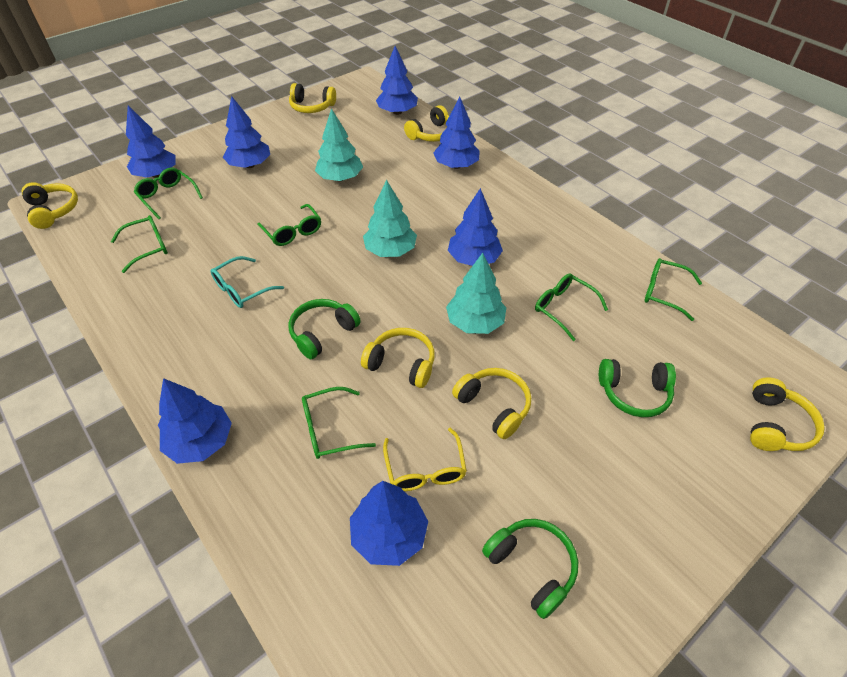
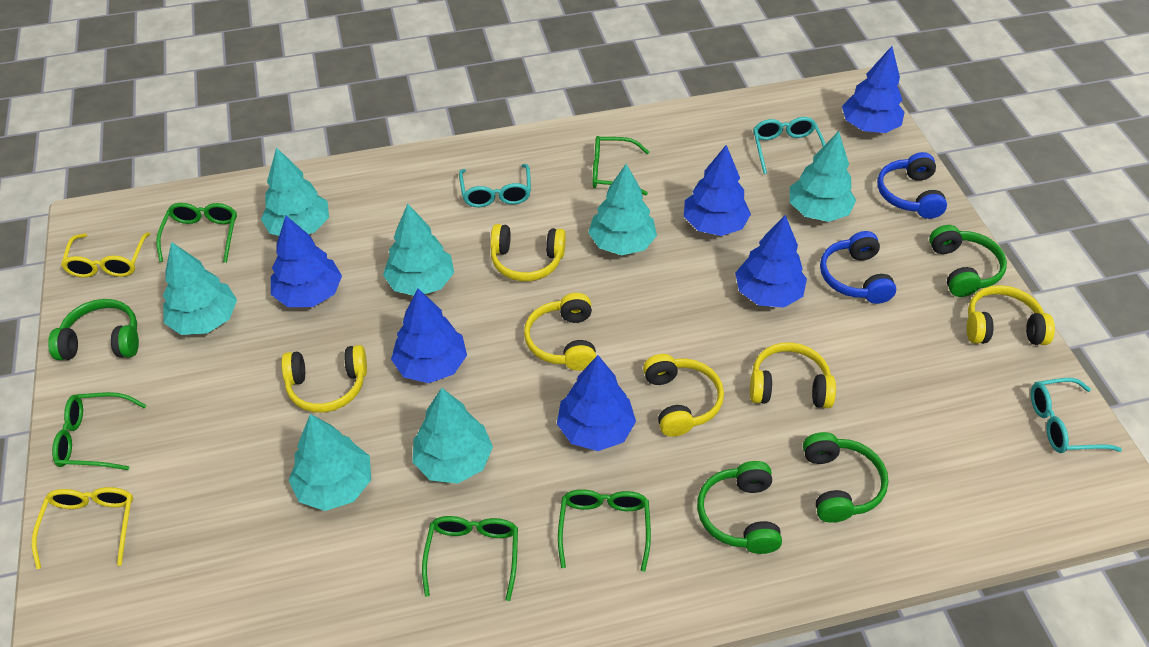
blue headphones: none = 0 -> [820,231,896,304] [877,152,947,219] = 2
blue tree: [126,105,176,178] [158,378,232,464] [223,96,270,168] [350,481,428,566] [376,46,418,115] [433,97,480,169] [448,188,503,266] = 7 -> [271,216,342,307] [391,289,467,383] [557,355,636,451] [684,145,751,236] [735,215,807,308] [842,46,905,133] = 6
green glasses: [111,215,168,273] [134,168,203,219] [257,204,321,246] [302,387,376,459] [535,273,608,341] [644,258,702,321] = 6 -> [52,392,146,470] [156,203,237,263] [422,516,518,601] [558,489,651,572] [592,136,649,195] = 5
green headphones: [289,299,361,359] [482,519,578,619] [599,359,676,417] = 3 -> [48,299,139,360] [697,461,782,554] [803,432,889,523] [929,225,1007,297] = 4
turquoise glasses: [210,256,284,308] = 1 -> [459,164,531,207] [753,117,825,174] [1031,378,1122,453] = 3
turquoise tree: [315,108,363,181] [363,180,417,257] [446,253,506,334] = 3 -> [163,242,237,335] [261,147,329,236] [289,414,371,511] [383,204,454,296] [412,388,493,484] [588,164,657,255] [790,131,856,222] = 7
yellow glasses: [383,428,467,491] = 1 -> [32,487,133,569] [61,232,150,277] = 2

